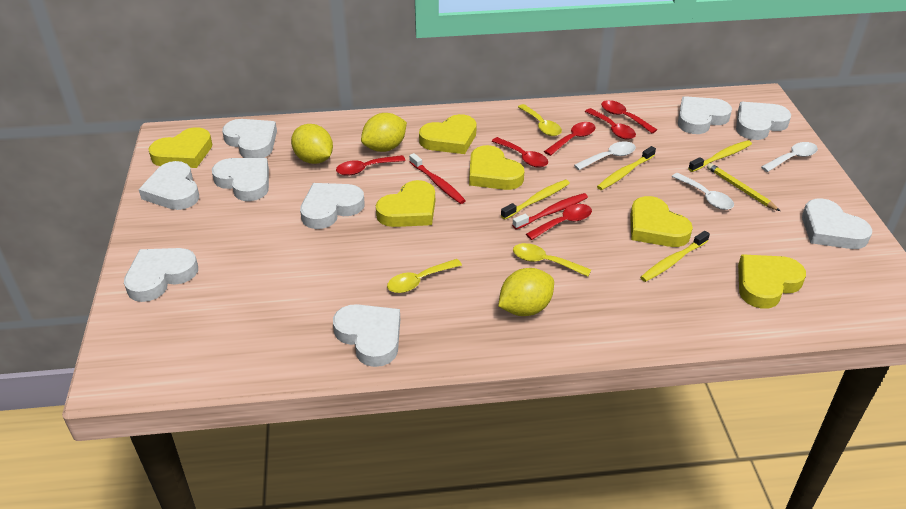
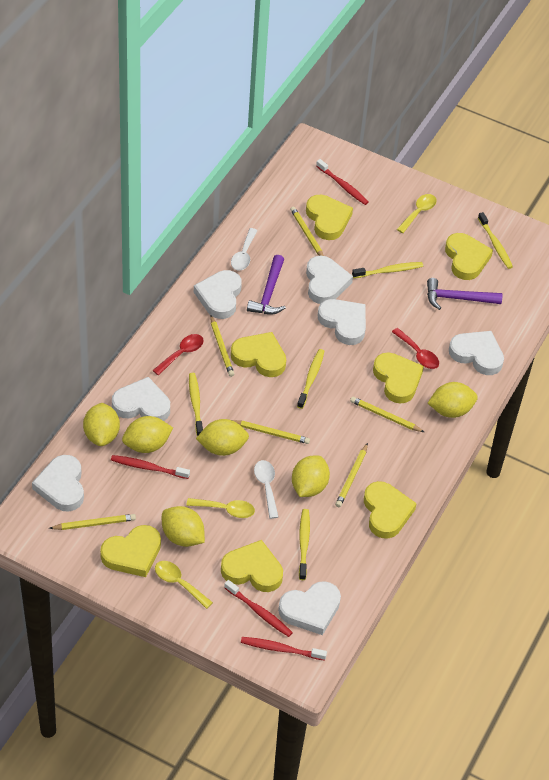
purple hammer: none = 0 -> [247,255,286,315] [427,278,502,310] = 2
red spoon: [336,155,406,176] [492,137,548,168] [526,204,592,240] [544,122,595,156] [585,108,636,139] [601,100,657,133] = 6 -> [152,334,204,375] [392,328,439,369] = 2
red toothbrush: [409,153,466,204] [512,193,588,230] = 2 -> [111,455,190,479] [224,580,293,637] [241,637,327,661] [316,159,369,205] = 4
white heart: [124,248,198,302] [138,161,199,210] [212,158,269,201] [222,119,277,158] [300,183,365,229] [333,304,400,367] [678,96,732,134] [736,102,791,140] [802,198,872,249] = 9 -> [32,455,84,512] [112,377,170,421] [194,270,242,319] [278,581,341,635] [306,256,353,304] [318,299,366,345] [449,331,504,375] = 7
white spoon: [574,141,636,170] [672,173,734,210] [761,142,818,172] = 3 -> [231,228,258,271] [254,460,279,519] = 2
yellow heart: [148,127,212,168] [376,180,435,227] [419,114,477,154] [469,145,524,190] [630,196,693,247] [738,255,806,309] = 6 -> [100,525,161,577] [221,540,283,592] [231,332,286,377] [306,195,353,240] [364,481,417,539] [373,352,424,404] [445,233,493,280] = 7
yellow lemon: [291,124,333,164] [361,113,407,152] [498,268,554,316] = 3 -> [83,403,120,446] [122,416,173,453] [162,506,205,547] [196,419,249,456] [292,455,330,497] [428,382,478,418] = 6
yellow pencil: [707,163,780,211] = 1 -> [49,514,136,530] [210,316,234,377] [232,420,310,444] [290,207,324,256] [335,443,368,507] [350,397,424,432] = 6
yellow toothbrush: [501,180,570,219] [597,146,656,190] [640,231,710,282] [688,140,752,172] = 4 -> [189,373,203,436] [297,349,324,409] [299,509,310,580] [352,262,423,278] [478,212,513,269] = 5

